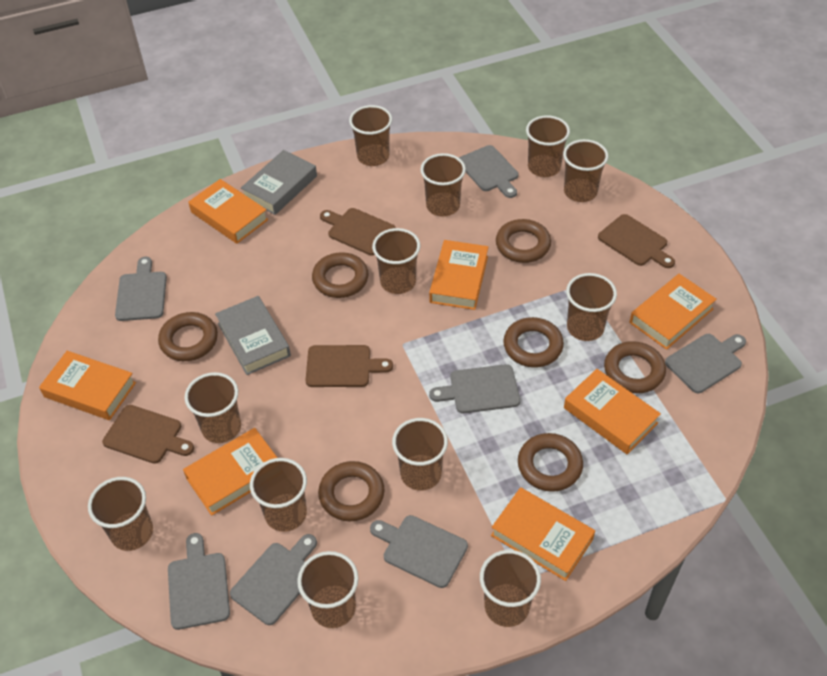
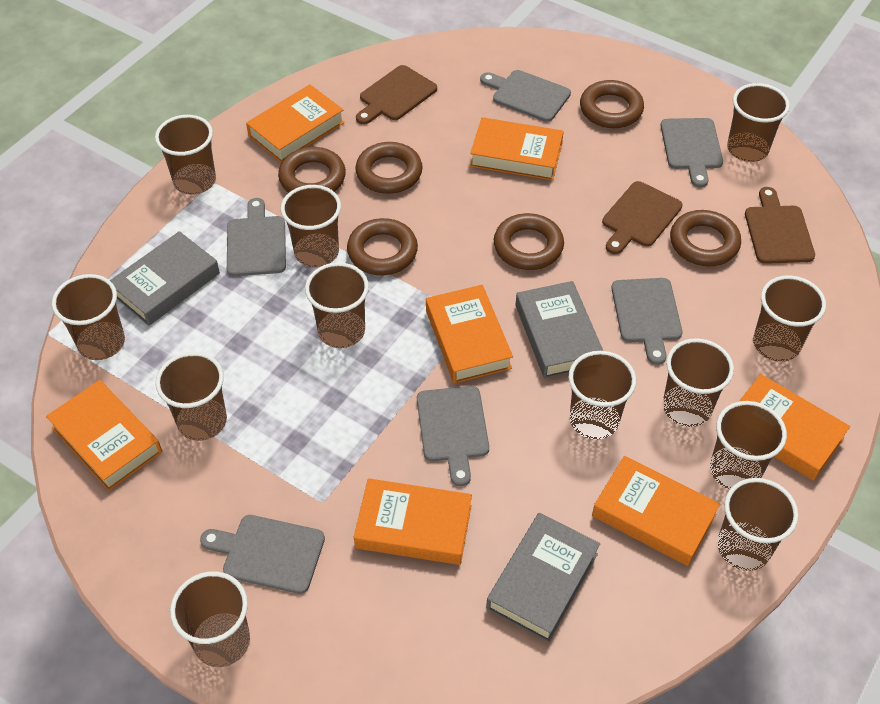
brown cutting board: [102,405,194,464] [306,345,393,387] [320,208,396,256] [598,214,675,268] = 4 -> [356,65,437,124] [602,181,682,254] [745,187,815,264] = 3
brown ring: [158,312,218,361] [312,252,368,298] [318,461,384,521] [496,219,551,263] [503,317,564,368] [518,433,583,492] [604,341,666,393] = 7 -> [278,147,346,193] [347,218,418,275] [355,142,423,194] [494,213,564,270] [580,80,644,128] [670,210,741,266] = 6
grey book: [215,296,291,375] [241,150,317,215] = 2 -> [110,231,220,326] [486,513,600,642] [516,281,603,378] = 3
grey cutting board: [115,257,167,321] [168,533,230,630] [230,534,317,625] [370,515,468,588] [429,364,520,413] [459,145,518,198] [665,334,746,393] = 7 -> [200,515,325,594] [227,198,286,276] [417,386,489,486] [480,70,571,122] [611,278,682,365] [661,118,723,187] = 6

